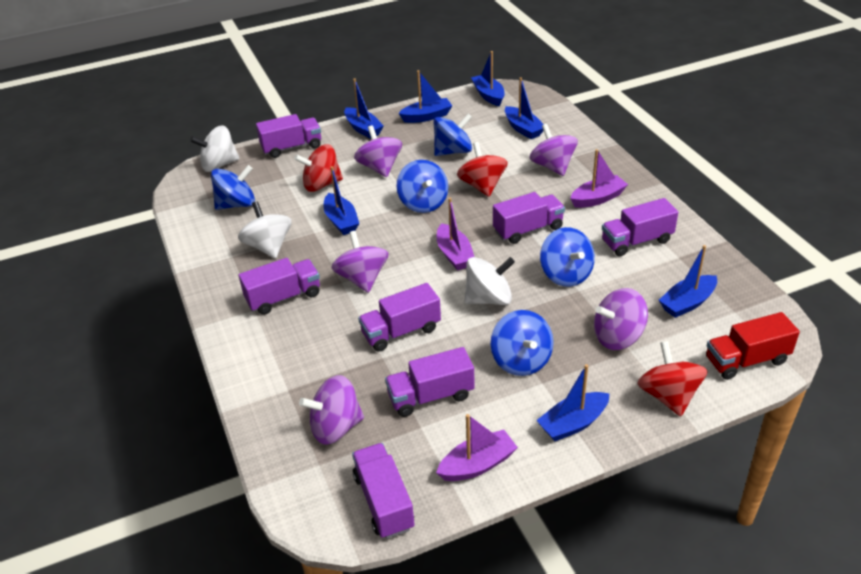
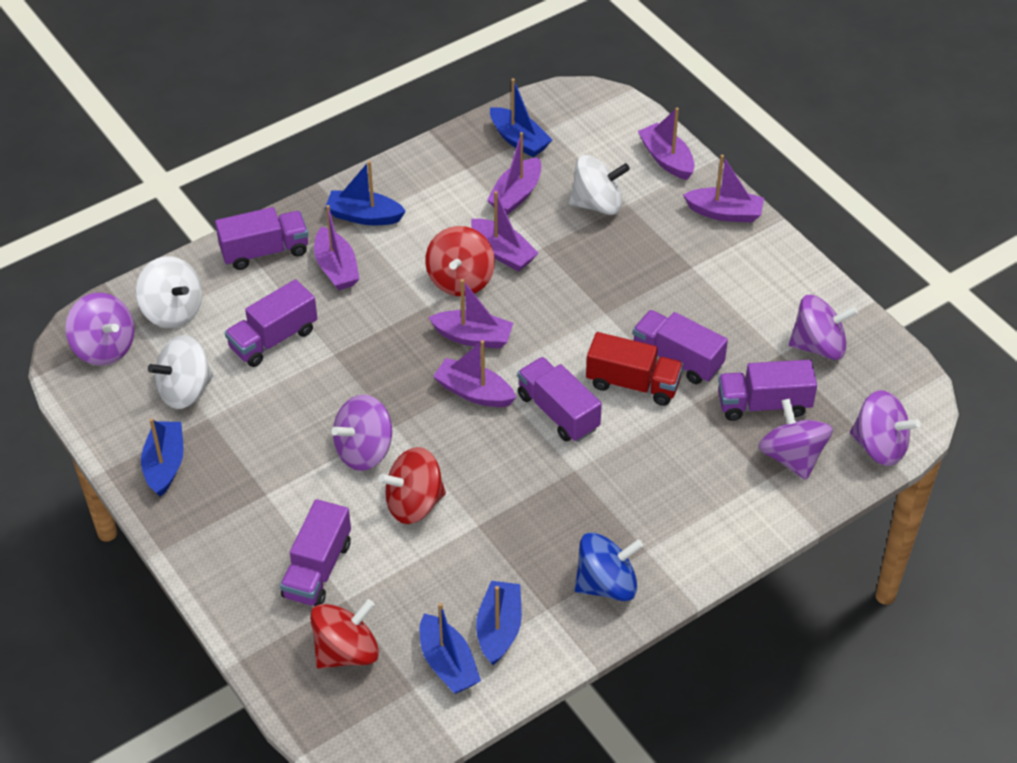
blue boat: [323,166,359,235] [344,78,384,139] [398,70,452,123] [471,51,505,106] [505,77,544,139] [536,364,609,441] [659,245,717,318] = 7 -> [141,418,184,497] [325,161,406,225] [420,603,481,694] [476,581,522,665] [490,78,552,157] = 5
blue spinning top: [211,165,255,210] [396,160,448,213] [434,113,472,156] [491,310,554,376] [540,227,595,287] = 5 -> [574,533,643,601] = 1
purple boat: [436,414,518,481] [437,198,474,270] [570,149,628,208] = 3 -> [314,205,360,290] [428,279,513,349] [433,340,516,407] [471,191,538,272] [487,132,541,215] [638,107,695,180] [683,155,764,223] = 7
purple truck: [239,258,320,315] [256,114,321,158] [352,443,415,539] [358,283,441,352] [385,347,475,417] [493,192,565,244] [602,198,678,257] = 7 -> [215,207,308,270] [225,279,317,367] [280,499,351,606] [517,357,602,442] [633,310,728,384] [718,360,817,421] = 6

